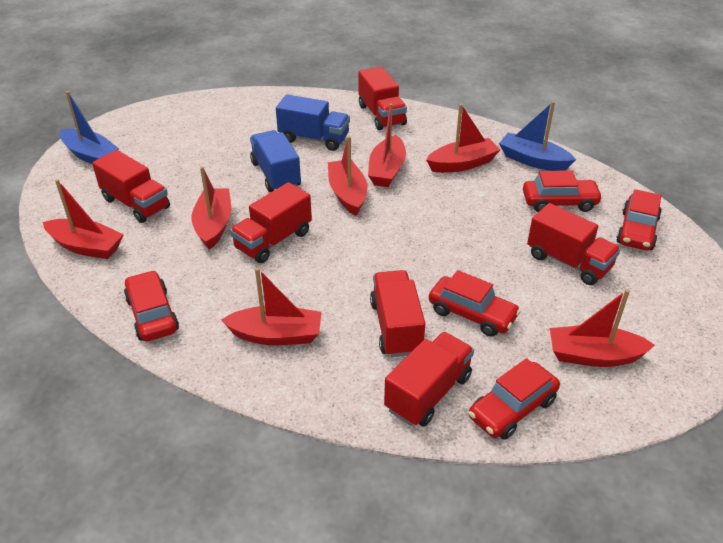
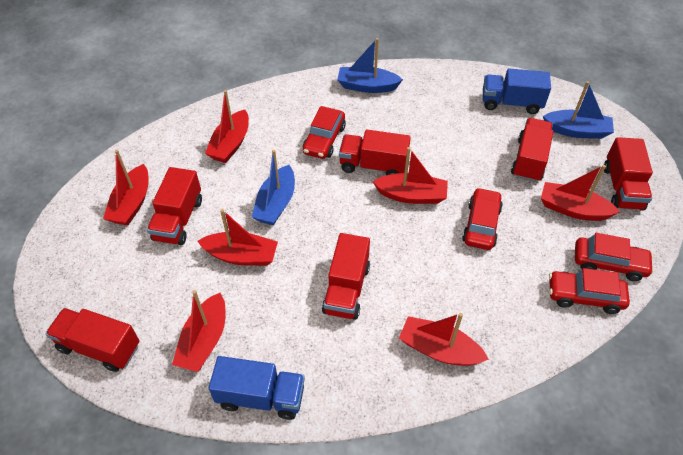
blue boat: [59,91,119,164] [499,101,576,171] = 2 -> [252,150,295,225] [337,38,403,93] [543,81,614,139] = 3
red car: [124,270,179,341] [429,270,521,337] [468,358,560,440] [523,170,603,212] [616,189,662,250] = 5 -> [303,106,346,159] [462,187,503,250] [549,268,630,314] [575,233,654,281] = 4

